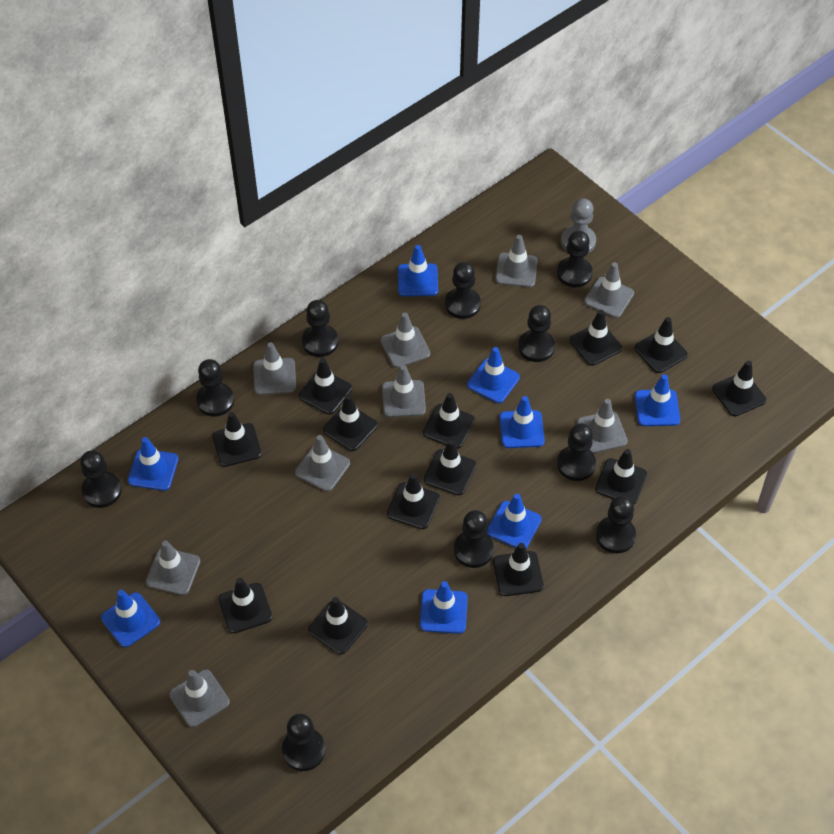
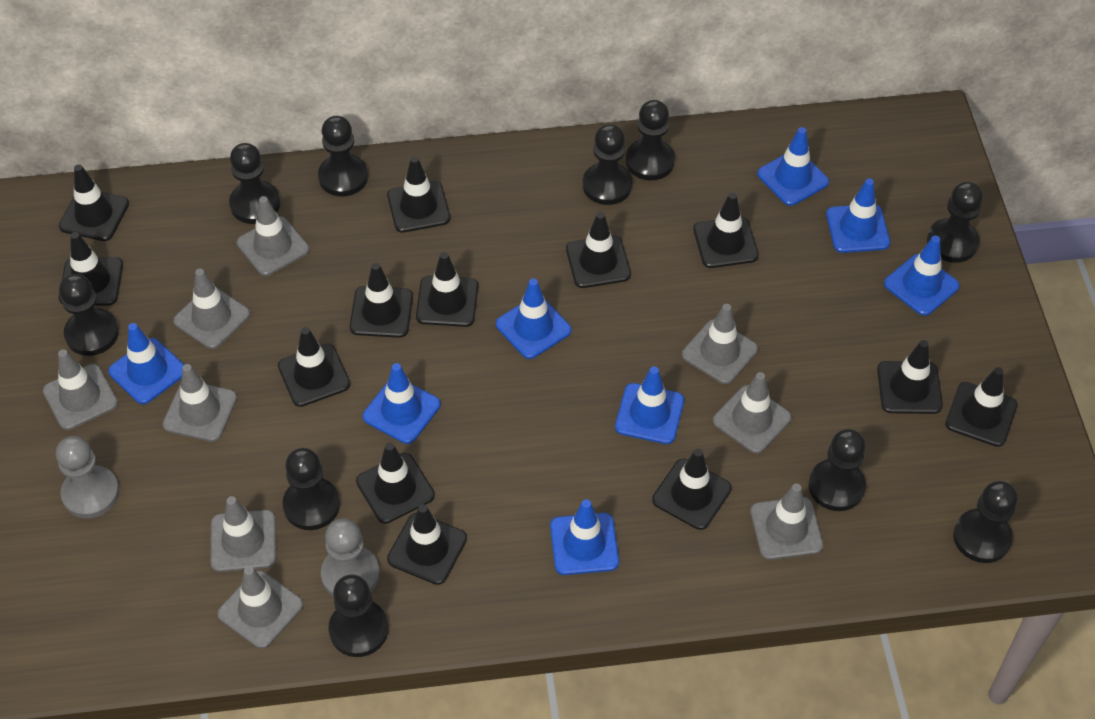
grey pawn: [561,198,596,253] = 1 -> [56,436,119,518] [321,518,380,597] = 2

